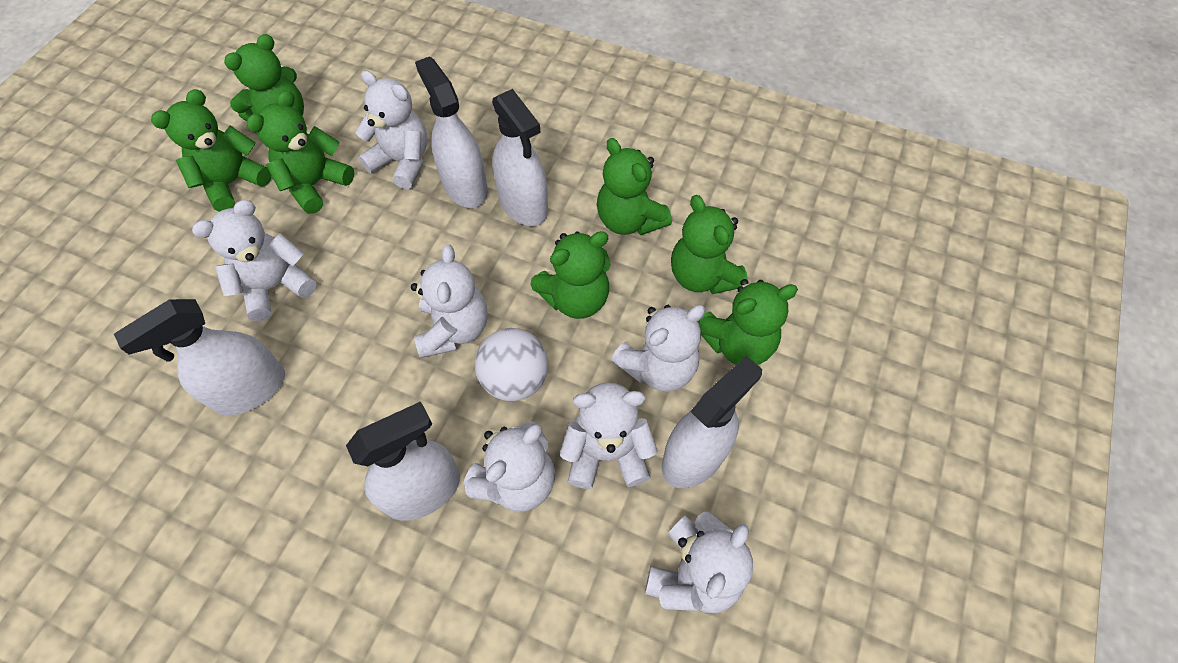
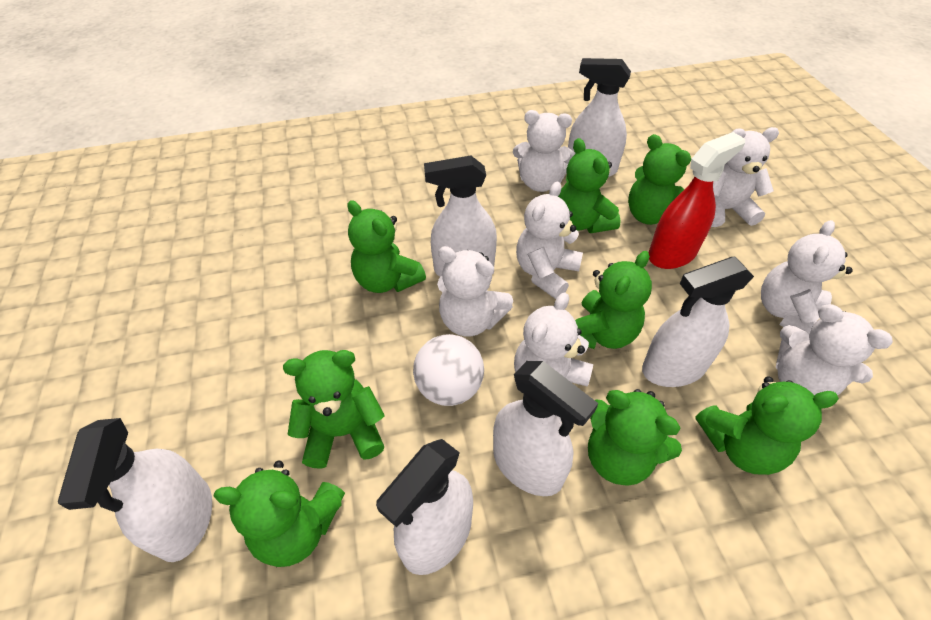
green teddy bear: [151,89,272,212] [224,34,304,121] [247,91,354,214] [530,231,611,319] [597,138,672,235] [671,195,748,294] [697,279,798,365] = 7 -> [213,461,345,567] [283,350,385,469] [347,200,426,293] [558,138,621,233] [575,251,652,349] [588,389,682,486] [628,134,691,225] [695,376,839,475] = 8
red spray bottle: none = 0 -> [649,132,745,269] = 1
white spray bottle: [114,299,285,416] [346,401,460,521] [415,56,488,208] [492,89,548,226] [662,356,762,488] = 5 -> [58,418,212,562] [376,439,473,575] [424,156,497,276] [493,361,598,496] [568,58,631,177] [642,257,754,387] = 6

